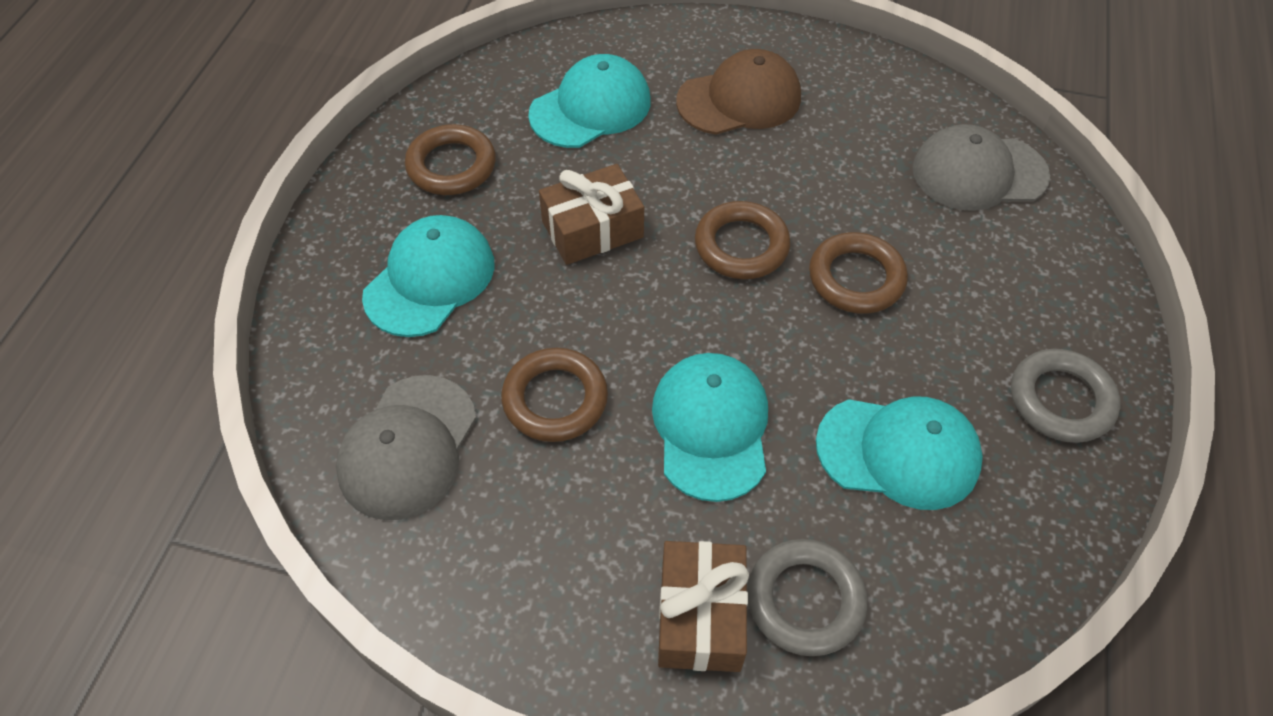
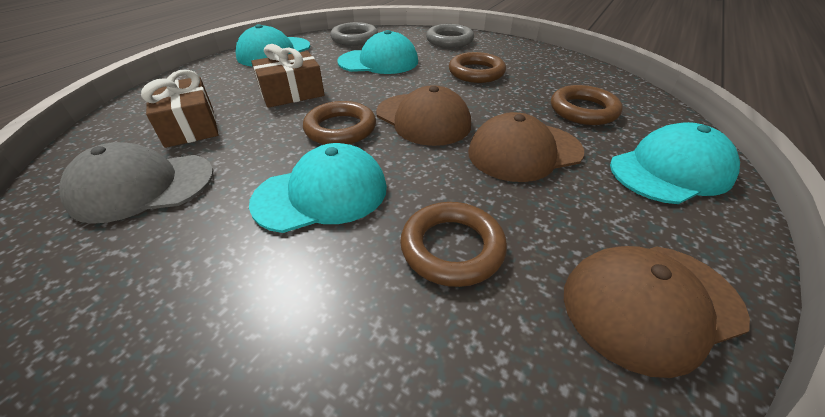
brown cap: [676,49,801,135] = 1 -> [376,85,471,146] [468,112,584,182] [564,246,750,378] = 3
grey cap: [336,375,476,520] [913,124,1050,211] = 2 -> [59,142,213,224] = 1

